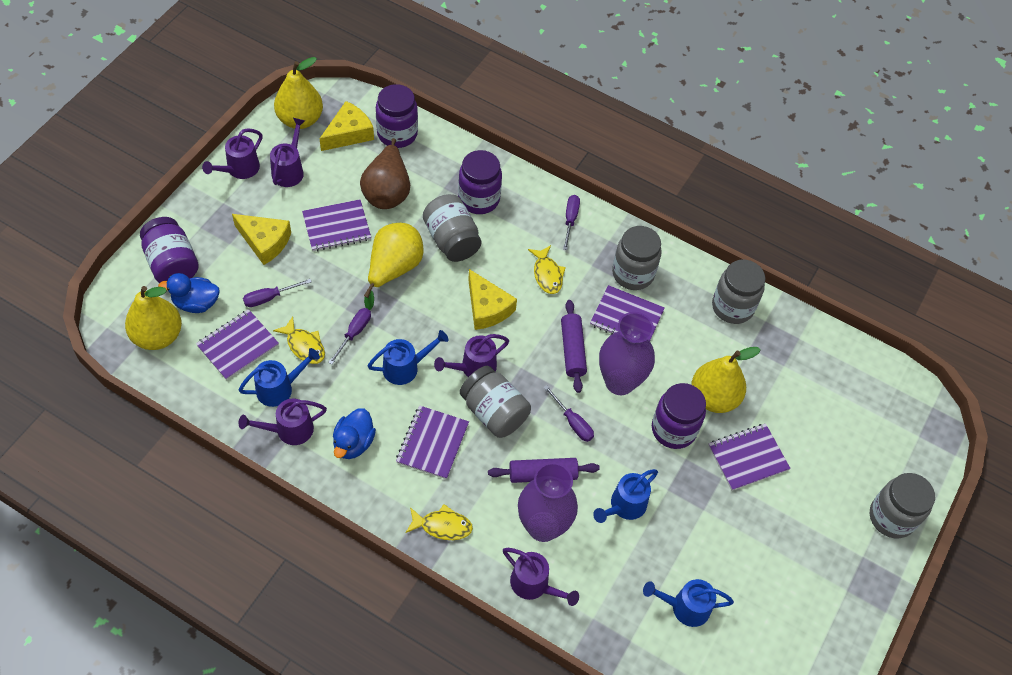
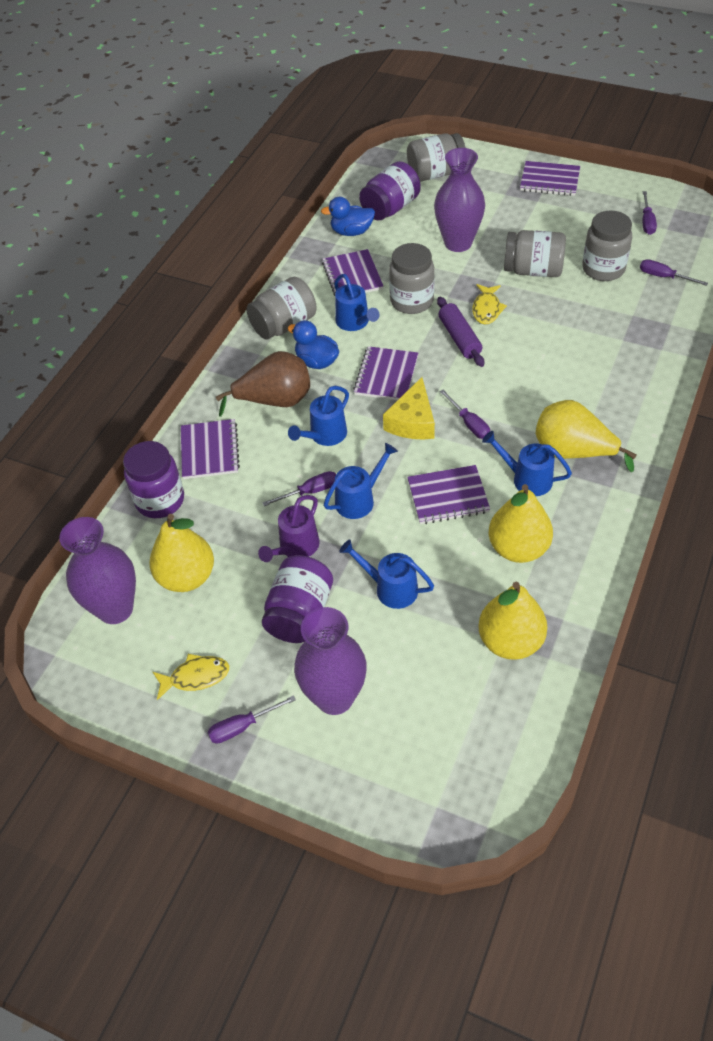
blue watering can: [238,348,320,407] [368,330,449,385] [593,469,658,523] [643,579,734,627] = 4 -> [288,386,349,446] [324,443,398,519] [334,274,380,331] [340,539,434,609] [482,431,572,496] = 5
purple jar: [140,217,199,283] [376,84,418,148] [458,150,502,214] [652,383,706,449] = 4 -> [123,441,184,518] [262,555,333,643] [359,161,421,221] = 3
purple rolling pin: [488,458,600,483] [561,300,587,393] = 2 -> [437,297,484,367] = 1
purple screwdriver: [243,279,312,307] [328,308,371,365] [543,385,594,442] [563,195,580,250] = 4 -> [208,695,296,743] [262,471,336,506] [439,390,490,439] [640,259,708,286] [643,191,657,235] = 5
purple vase: [518,462,578,542] [599,312,655,395] = 2 -> [59,517,136,624] [294,607,367,715] [434,148,485,252] = 3
purple watering can: [202,128,262,179] [239,399,327,445] [270,118,305,187] [434,334,509,377] [503,548,579,606] = 5 -> [258,495,320,562] = 1
yellow cheese: [232,214,291,265] [319,101,374,151] [468,269,517,330] = 3 -> [383,377,435,439] = 1
yellow fish: [273,317,325,364] [406,504,473,540] [528,245,566,294] = 3 -> [153,654,229,700] [472,284,507,325] = 2

